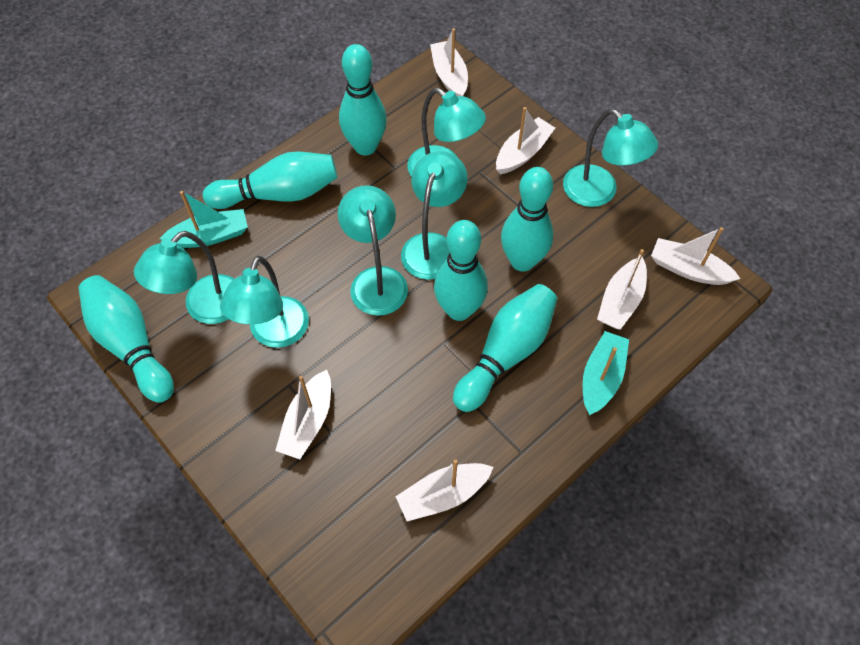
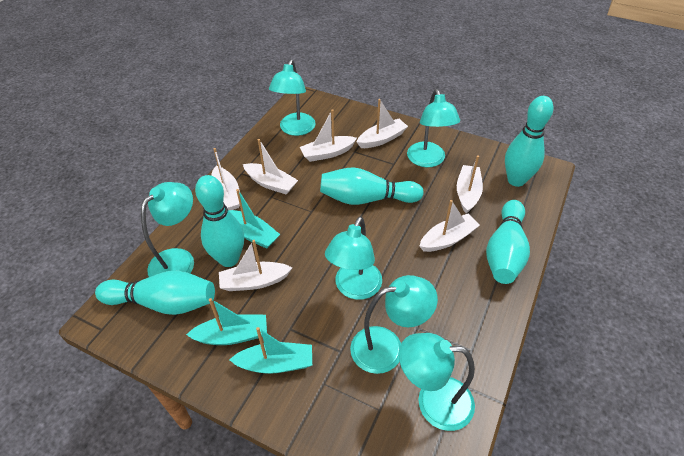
turquoise boat: [160,191,248,248] [583,331,629,415] = 2 -> [186,298,267,345] [229,189,280,249] [229,327,312,374] = 3
turquoise bowling pin: [78,275,174,403] [203,152,338,209] [339,44,387,156] [434,220,488,321] [453,284,557,412] [501,167,554,272] = 6 -> [95,270,215,315] [195,175,244,267] [320,167,424,205] [486,200,530,284] [505,96,553,187] = 5
white boat: [275,370,331,459] [395,460,493,521] [430,28,468,96] [496,107,555,174] [597,249,647,330] [651,227,740,285] = 6 -> [211,148,240,210] [219,240,292,291] [243,139,298,195] [300,109,357,162] [357,99,408,148] [419,200,480,252] [457,155,483,213] = 7

